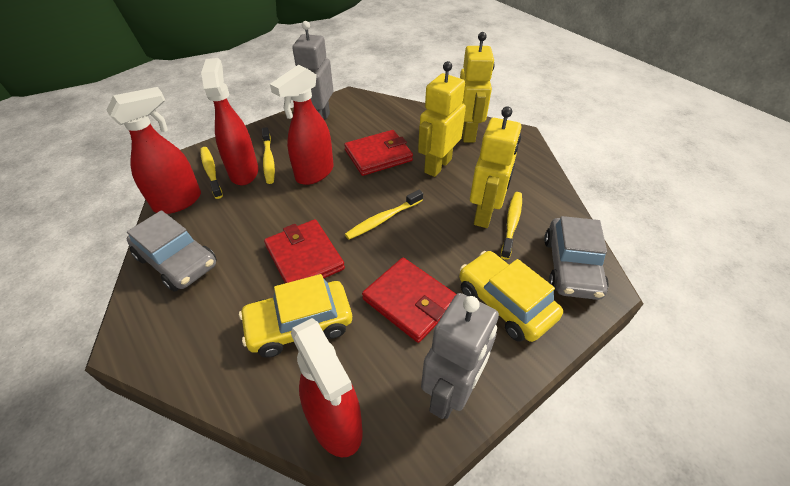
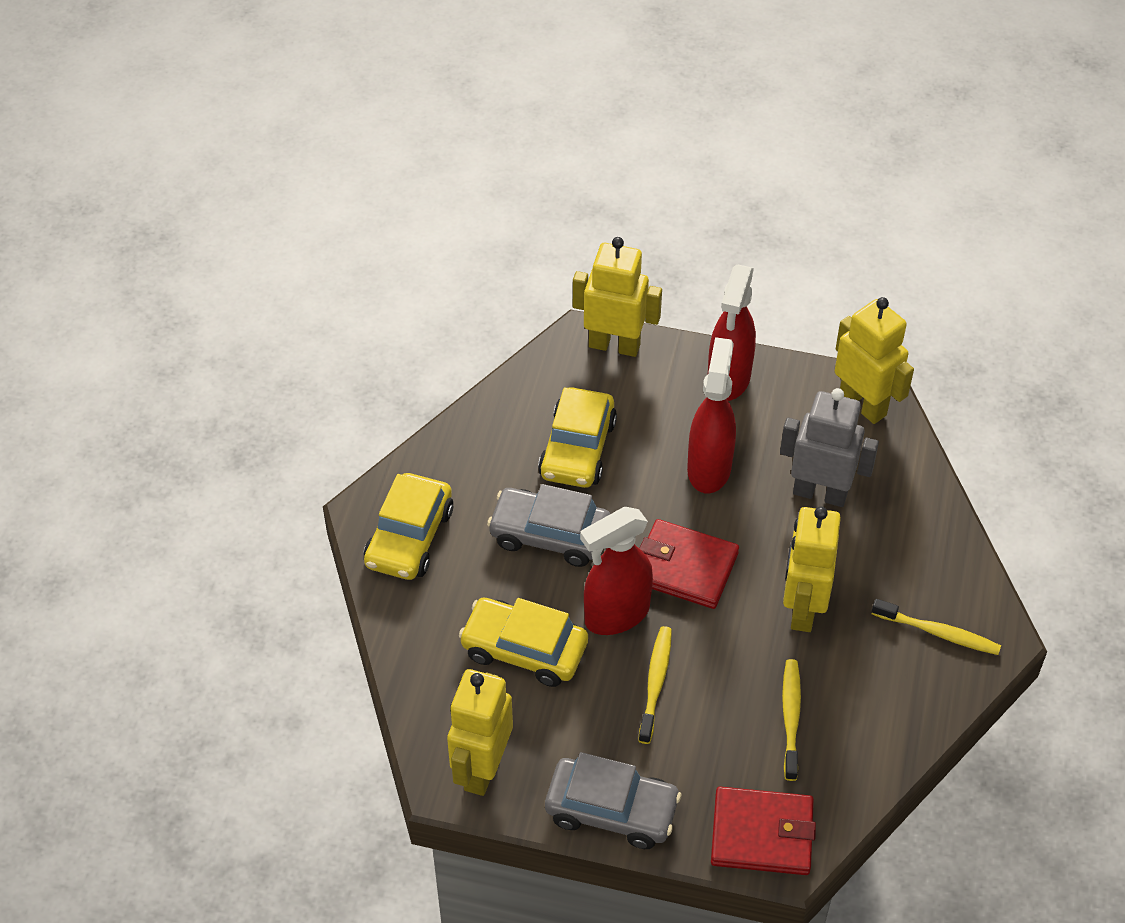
grey robot: [292,21,333,119] [421,293,499,419] = 2 -> [780,388,879,507] = 1
red spray bottle: [106,87,201,214] [201,58,258,185] [270,65,334,185] [291,318,363,457] = 4 -> [580,507,653,635] [687,337,736,493] [708,265,756,401] = 3
red wallet: [264,219,345,283] [344,130,413,176] [362,258,456,343] = 3 -> [639,519,739,609] [711,787,816,875] = 2
yellow car: [239,274,352,358] [459,251,563,342] = 2 -> [364,473,453,580] [459,598,588,687] [538,387,617,488] = 3
yellow robot: [418,61,466,177] [460,32,494,143] [470,107,521,228] = 3 -> [447,669,513,796] [573,237,662,357] [783,507,841,632] [835,297,914,424] = 4
yellow toothbrush: [200,147,223,199] [262,127,275,184] [345,190,423,239] [501,192,522,260] = 4 -> [638,626,672,744] [782,659,801,781] [872,599,1001,655] = 3

